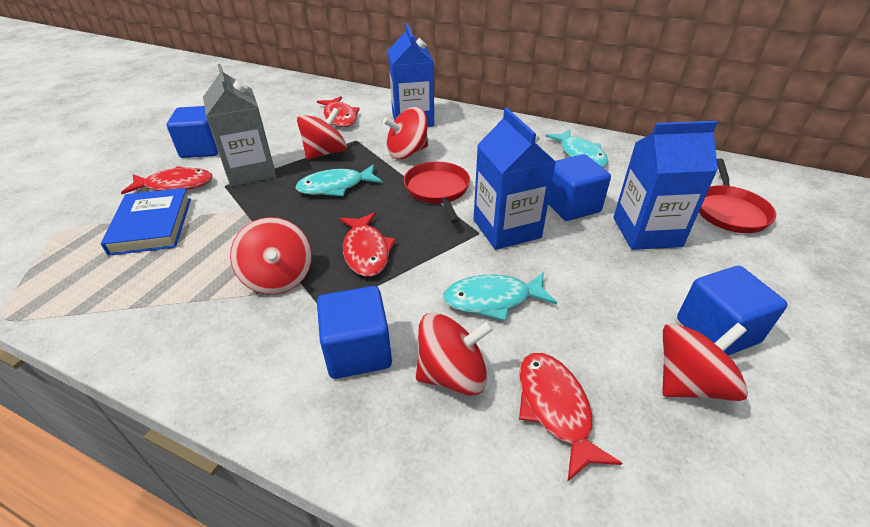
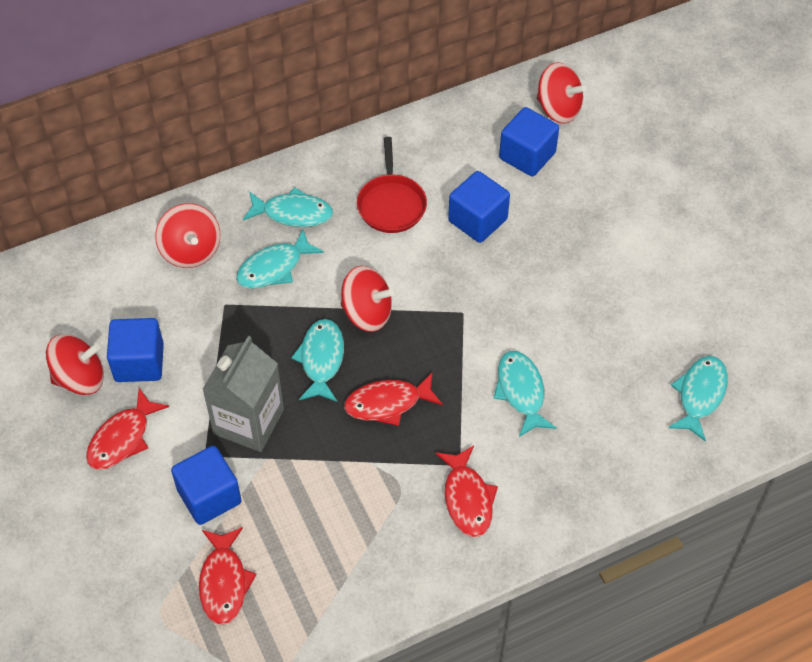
blue book: [101,188,191,256] = 1 -> none = 0
blue carton: [388,23,434,127] [474,108,556,250] [613,121,718,250] = 3 -> none = 0
red pan: [403,162,470,223] [699,159,776,233] = 2 -> [357,137,427,233] = 1
red spinning top: [230,217,312,295] [297,108,347,160] [383,107,428,159] [416,312,494,395] [662,323,748,401] = 5 -> [46,334,104,395] [155,203,220,268] [341,266,394,332] [537,62,586,124] = 4
turquoise fish: [296,164,383,196] [443,272,557,321] [545,129,609,168] = 3 -> [236,229,324,289] [243,187,333,227] [291,319,344,402] [493,351,556,437] [668,356,728,442] = 5

